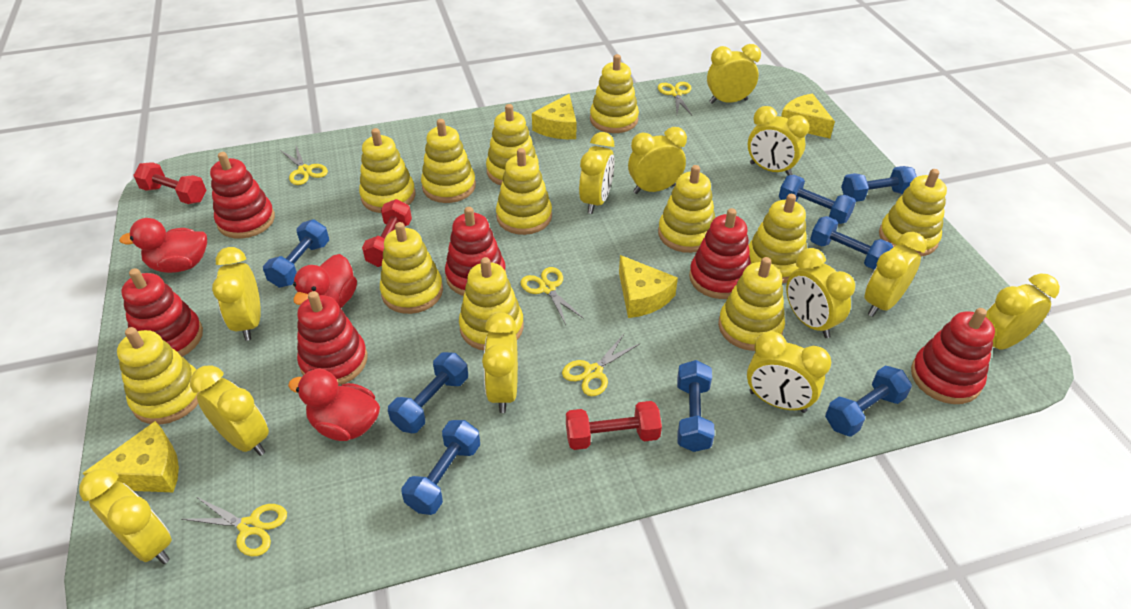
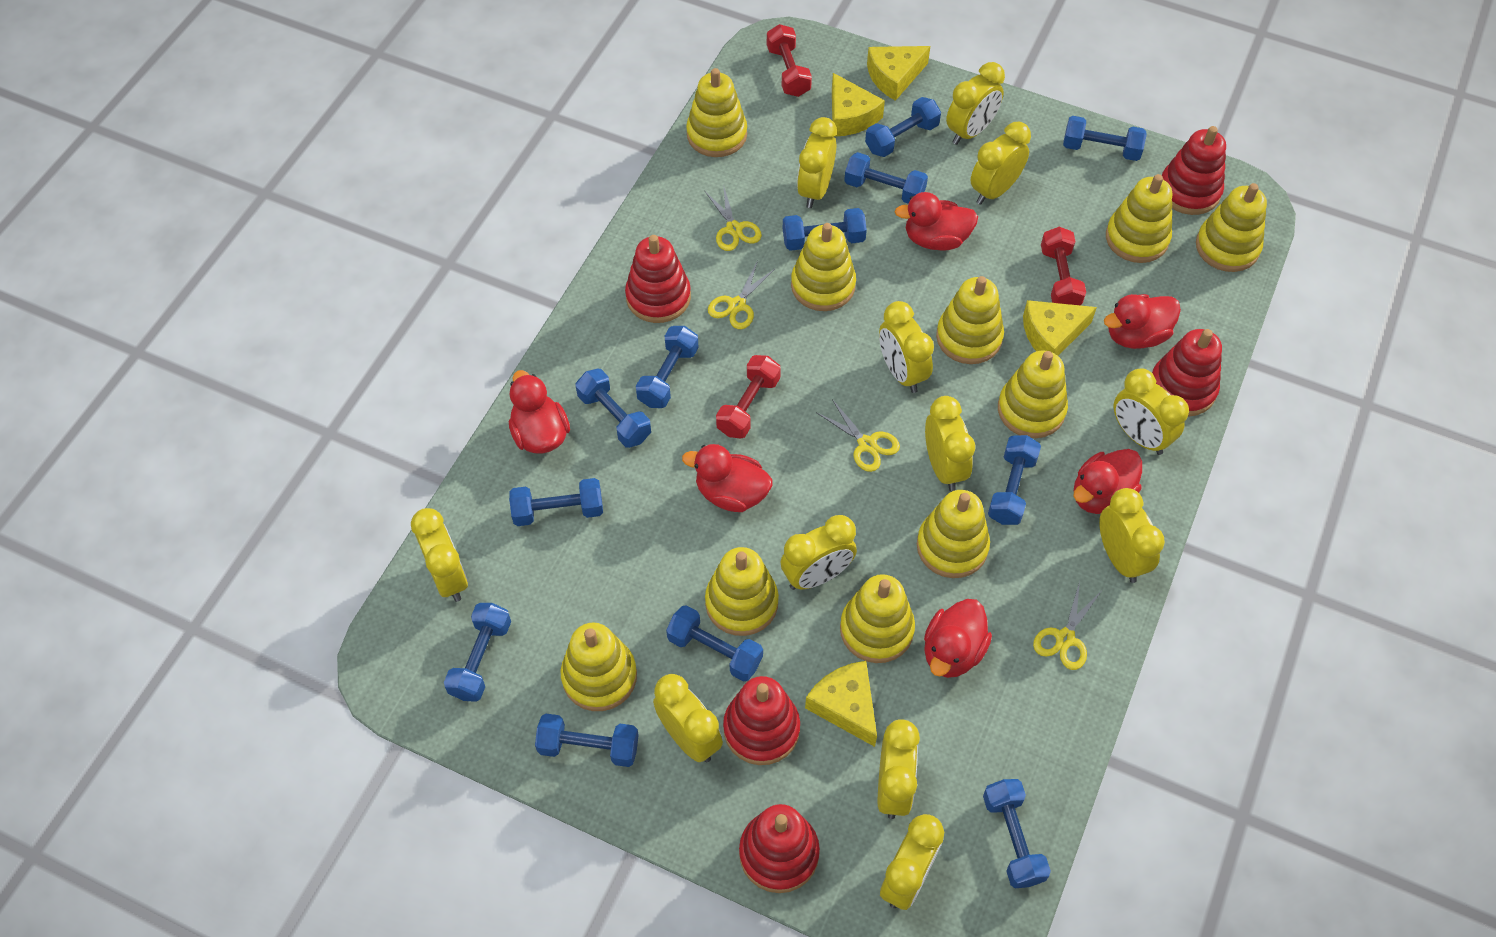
blue dumbbell: [263,220,329,288] [388,352,468,433] [401,420,480,515] [677,360,715,452] [779,175,856,224] [810,216,893,270] [825,366,912,437] [841,166,917,202] = 8 -> [444,603,511,702] [509,478,603,526] [535,714,639,767] [576,369,651,448] [636,326,699,408] [666,605,763,682] [783,208,867,251] [844,152,928,204] [865,97,941,157] [983,779,1051,888] [988,435,1041,525] [1063,116,1147,161] = 12
red duck: [119,218,207,273] [288,369,380,441] [293,254,357,308] = 3 -> [509,370,570,454] [682,444,773,512] [895,192,978,250] [924,599,992,678] [1073,449,1142,514] [1104,294,1181,349] = 6
red stacking toy: [121,268,203,357] [210,152,275,239] [297,291,368,385] [445,207,506,296] [689,208,751,299] [911,308,995,404] = 6 -> [625,235,691,323] [723,676,800,765] [739,804,820,893] [1152,329,1222,417] [1162,126,1226,215] = 5
yellow scissors: [181,497,287,556] [280,146,328,185] [520,267,584,325] [562,334,641,396] [658,82,692,115] = 5 -> [705,184,762,251] [708,262,776,329] [816,399,900,472] [1033,581,1101,670] = 4
yellow stacking toy: [117,327,199,425] [359,128,416,213] [380,222,443,314] [421,119,476,203] [459,257,524,350] [486,104,539,185] [496,148,552,235] [590,54,639,133] [658,165,715,253] [718,257,785,351] [749,194,807,283] [879,169,947,257] = 12 -> [561,623,637,711] [686,68,747,157] [705,547,779,636] [791,223,856,311] [840,574,915,663] [917,490,990,578] [936,276,1004,364] [998,351,1068,438] [1106,174,1172,263] [1196,183,1267,272] = 10

